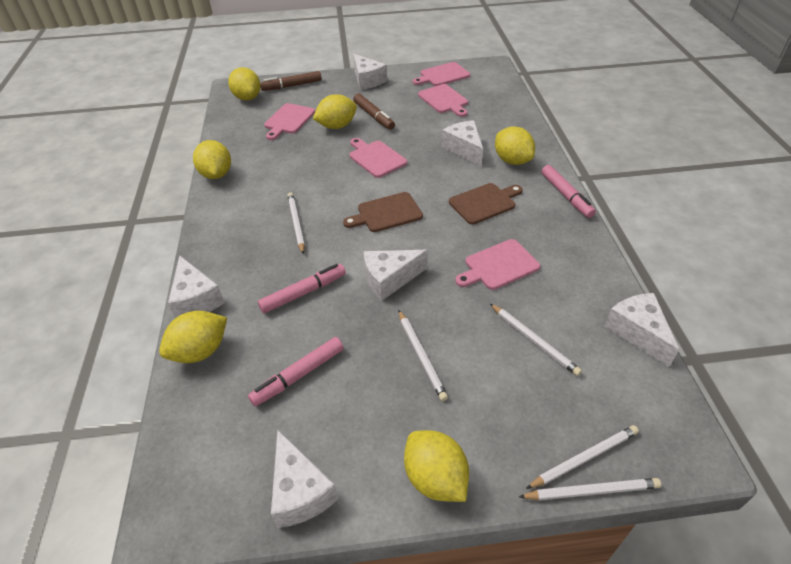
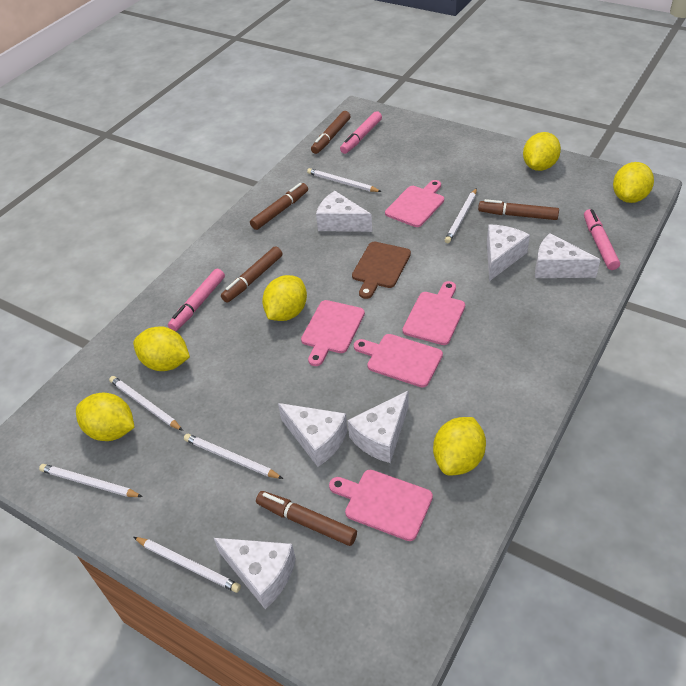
brown cutting board: [343,192,423,232] [449,183,523,224] = 2 -> [352,242,411,299] = 1
brown marker: [260,71,322,91] [353,94,395,130] = 2 -> [221,246,282,303] [250,183,308,230] [256,491,357,546] [311,111,350,154] [478,199,559,220] = 5
white pencil: [287,193,305,254] [398,310,448,401] [490,304,582,376] [519,478,661,500] [526,425,639,489] = 5 -> [39,464,143,497] [109,376,183,431] [133,537,241,593] [184,434,283,479] [307,168,382,192] [445,188,477,243] = 6

